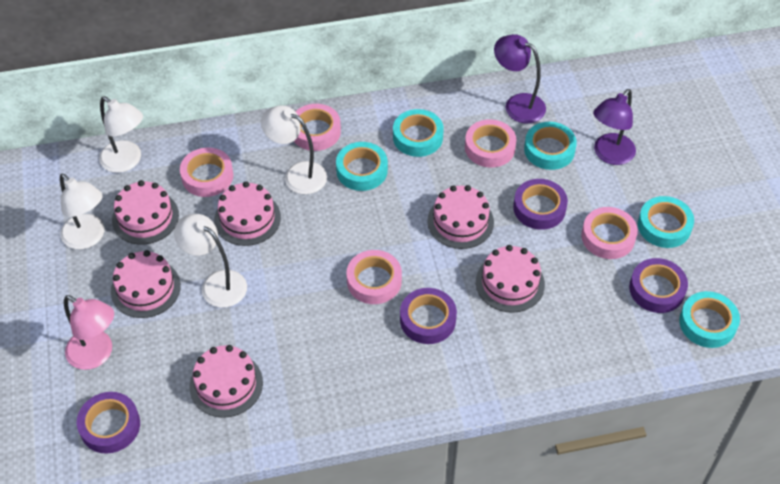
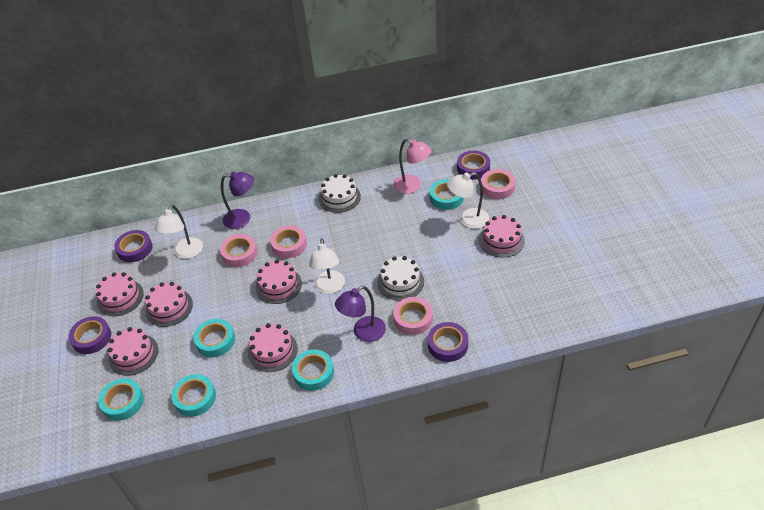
pink tape: [180,148,233,197] [294,104,341,151] [346,250,402,304] [465,119,517,168] [581,207,638,259] = 5 -> [220,234,257,267] [270,225,307,258] [393,297,433,335] [481,169,516,199] = 4
white cake: none = 0 -> [319,174,361,213] [377,256,424,301] = 2
white lamp: [60,174,104,250] [99,96,143,173] [174,214,247,308] [261,105,327,194] = 4 -> [155,205,203,259] [309,238,345,294] [447,172,489,229] = 3

